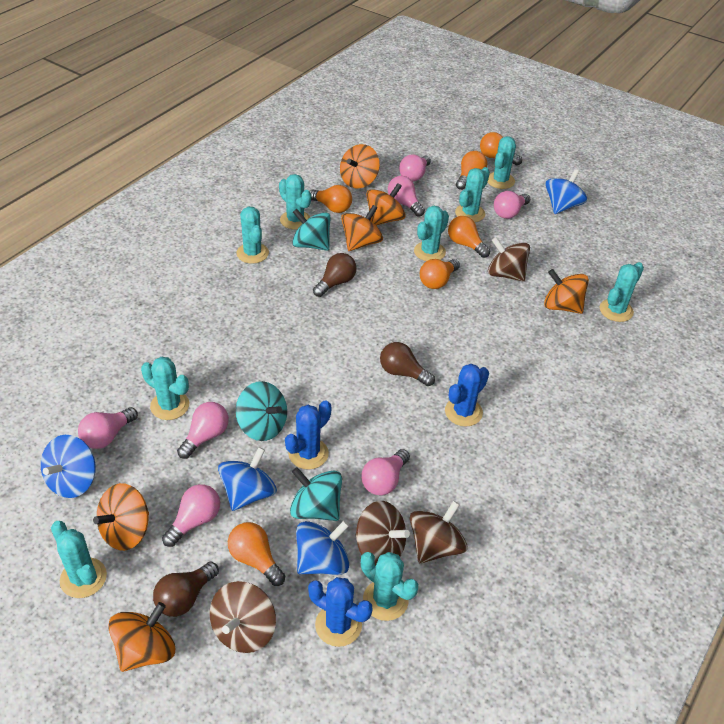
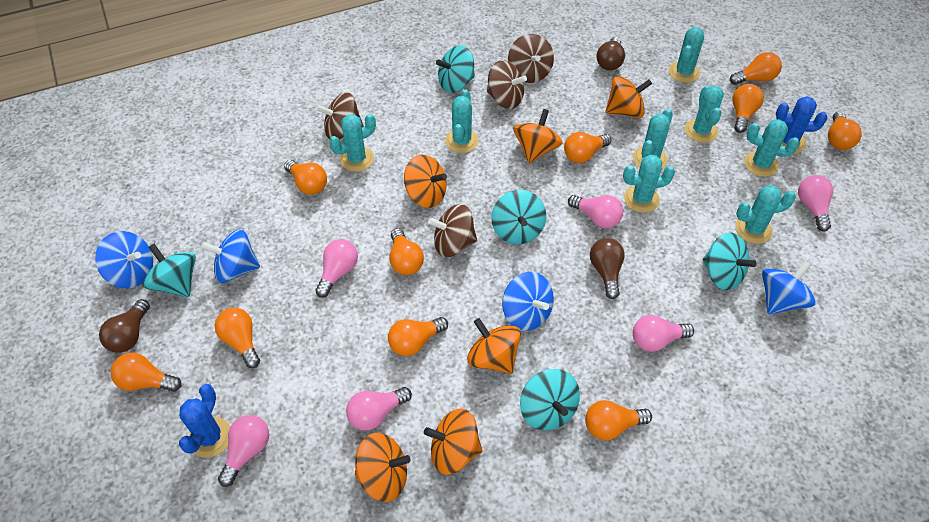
blue cactus: [285,400,332,470] [308,577,373,647] [445,364,489,426] = 3 -> [179,384,231,458] [776,96,828,154] = 2
orange light bulb: [228,522,285,586] [309,185,352,213] [420,259,460,289] [448,216,490,258] [456,151,487,190] [480,132,522,165] = 6 -> [111,353,182,392] [215,308,260,368] [284,160,327,195] [388,317,448,356] [389,228,424,275] [564,132,611,163] [585,400,652,440] [730,52,782,85] [732,84,764,133] [828,111,862,150] = 10
pink light bulb: [78,407,138,449] [162,484,220,547] [177,402,229,459] [361,449,410,495] [388,176,425,217] [399,155,431,181] [494,191,530,219] = 7 -> [218,415,269,487] [315,239,358,298] [346,387,412,431] [568,195,623,228] [633,315,694,352] [798,175,833,231] = 6
turquoise cactus: [51,521,107,598] [141,356,189,420] [236,207,269,264] [279,174,311,229] [361,552,418,621] [414,206,449,261] [455,167,490,222] [487,136,516,189] [600,262,644,322] = 9 -> [329,114,376,172] [445,89,479,153] [623,155,675,213] [633,109,673,168] [669,27,704,83] [685,86,724,143] [735,185,796,244] [744,119,799,177] = 8
turquoise spinning top: [236,381,287,441] [290,467,342,521] [292,209,331,251] = 3 -> [143,244,196,297] [436,45,475,93] [491,190,546,244] [520,369,580,431] [703,233,756,290] = 5

